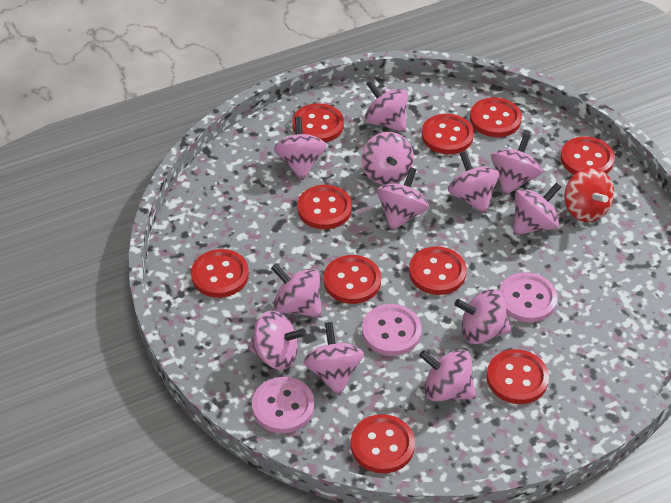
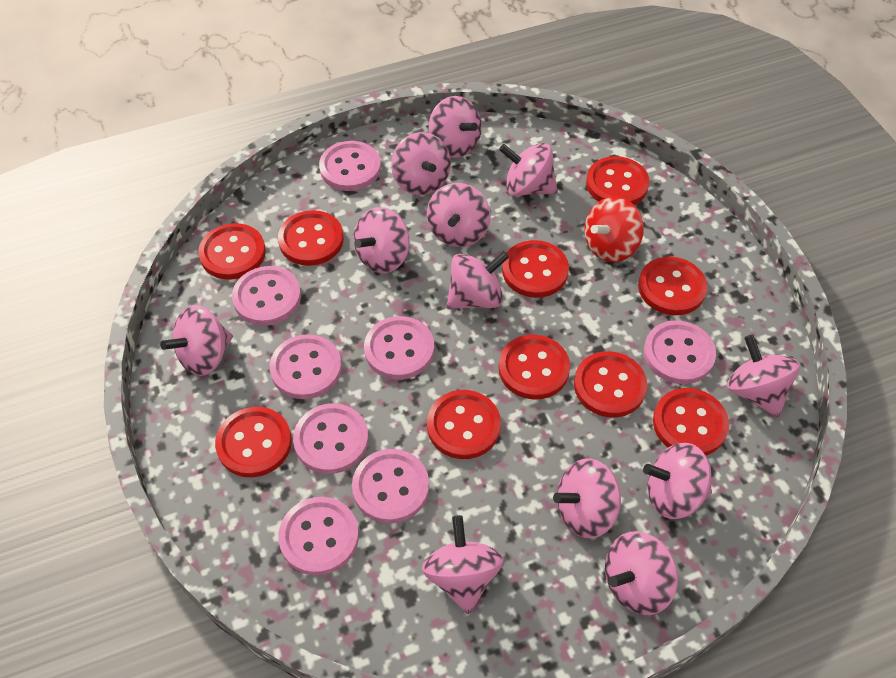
pink button: [252,377,315,433] [362,304,422,356] [499,272,558,323] = 3 -> [232,266,301,326] [270,334,342,399] [278,497,359,575] [293,403,368,474] [319,141,381,191] [352,449,429,523] [364,316,434,379] [644,320,716,384] = 8

